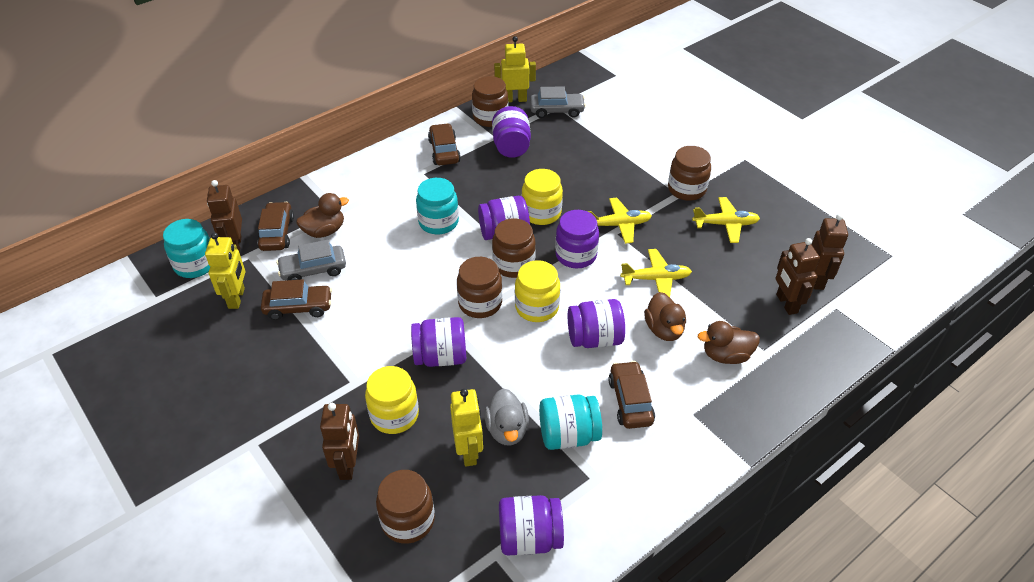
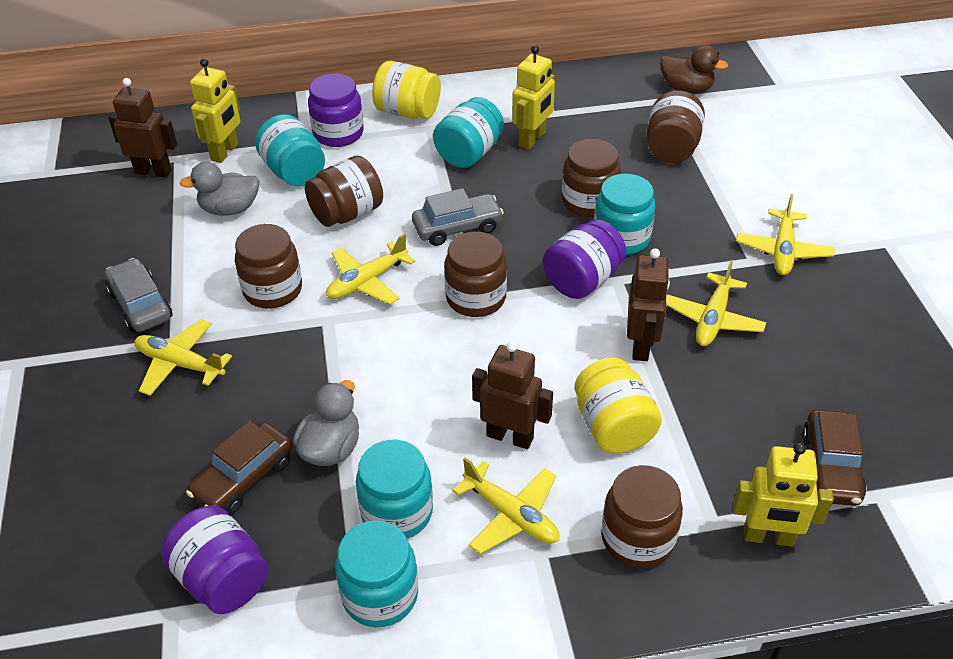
brown car: [257,202,294,251] [261,279,332,320] [428,123,461,165] [608,361,655,429] = 4 -> [186,421,293,515] [802,410,866,506] = 2
brown duck: [296,193,349,238] [644,292,686,341] [698,321,760,364] = 3 -> [660,45,728,94] = 1
brown jar: [376,470,435,544] [457,257,502,318] [472,76,508,127] [492,218,536,278] [668,146,711,201] = 5 -> [235,224,302,309] [305,155,383,227] [444,231,507,317] [562,139,621,218] [601,465,683,568] [647,90,705,163] = 6
brown robot: [207,180,242,253] [320,403,359,480] [776,238,820,315] [812,214,848,290] = 4 -> [108,78,177,178] [472,341,553,449] [627,248,670,361] = 3
grey duck: [484,388,529,446] = 1 -> [180,162,260,216] [293,380,359,466] = 2
purple jar: [411,317,466,367] [478,196,530,240] [492,106,531,158] [499,495,564,556] [555,210,599,268] [568,299,625,348] = 6 -> [161,506,268,614] [308,73,364,147] [543,219,626,299] = 3
turquoise jar: [163,219,210,278] [416,178,459,234] [539,395,602,450] = 3 -> [255,114,325,186] [335,521,418,627] [356,440,433,538] [433,97,504,168] [594,174,655,255] = 5
yellow jar: [365,366,419,434] [515,260,560,322] [522,169,563,225] = 3 -> [372,61,441,119] [575,358,662,454] = 2
yellow plane: [587,198,652,244] [620,249,692,297] [692,197,760,243] = 3 -> [134,319,232,396] [326,234,415,305] [453,458,559,554] [666,260,766,346] [736,194,834,275] = 5

